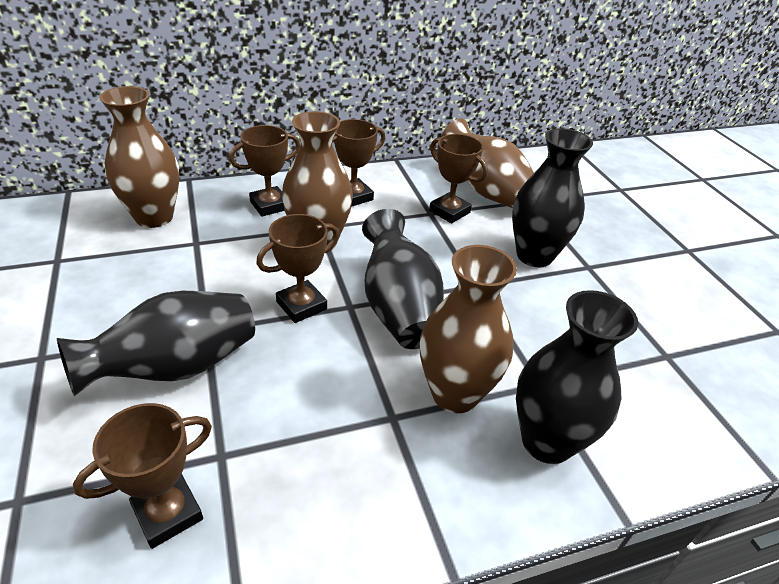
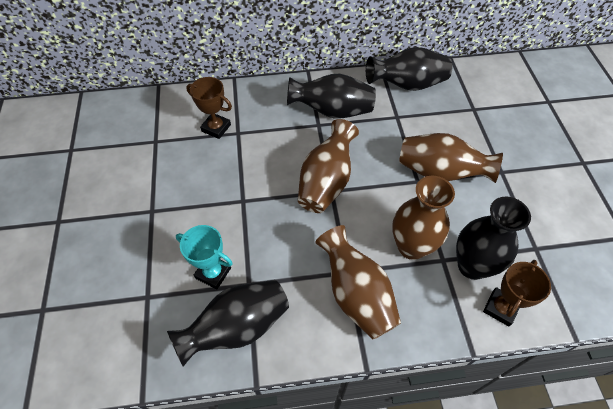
brown trophy: [73,403,212,549] [229,125,300,217] [256,214,339,323] [332,119,385,207] [429,134,488,223] = 5 -> [186,77,232,139] [483,260,551,326] = 2
turquoise trophy: none = 0 -> [176,225,233,289] = 1

